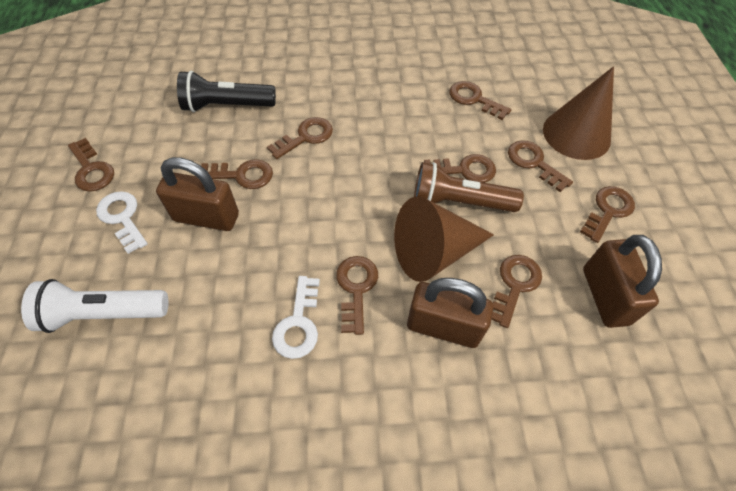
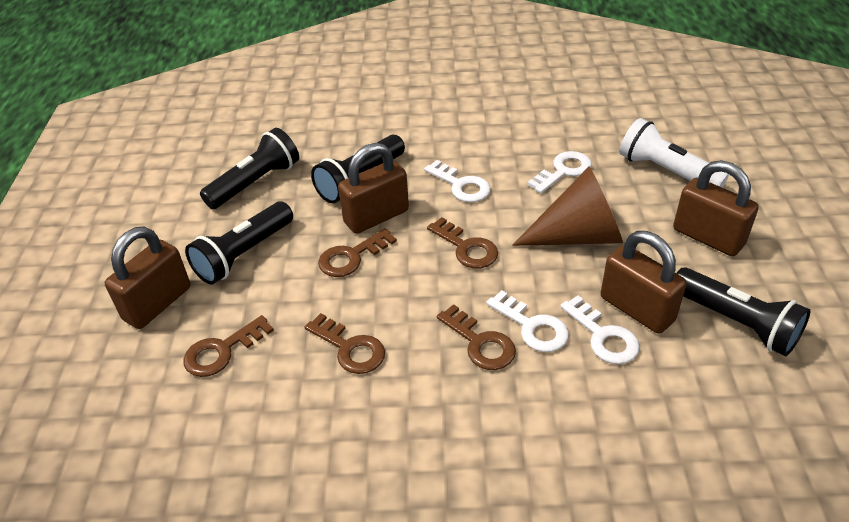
black flashlight: [177,71,276,112] = 1 -> [185,201,293,285] [200,128,299,209] [311,134,405,203] [677,267,811,356] = 4
brown cone: [394,196,494,282] [543,66,614,160] = 2 -> [512,167,623,246] = 1
brown flashlight: [414,162,524,212] = 1 -> none = 0
brown key: [68,138,114,191] [201,159,273,189] [267,117,333,159] [336,256,378,335] [424,154,496,183] [449,81,511,120] [491,255,542,328] [508,140,573,192] [580,186,635,243] = 9 -> [183,315,274,377] [305,313,385,374] [318,228,397,277] [427,217,498,268] [437,304,516,370] = 5
brown padlock: [156,157,239,231] [407,278,493,348] [583,235,662,328] = 3 -> [105,226,190,329] [338,143,409,234] [601,231,687,334] [673,160,759,256] = 4
white key: [96,191,147,254] [272,276,320,359] = 2 -> [424,160,491,202] [486,290,569,352] [527,151,592,193] [560,295,640,364] = 4

